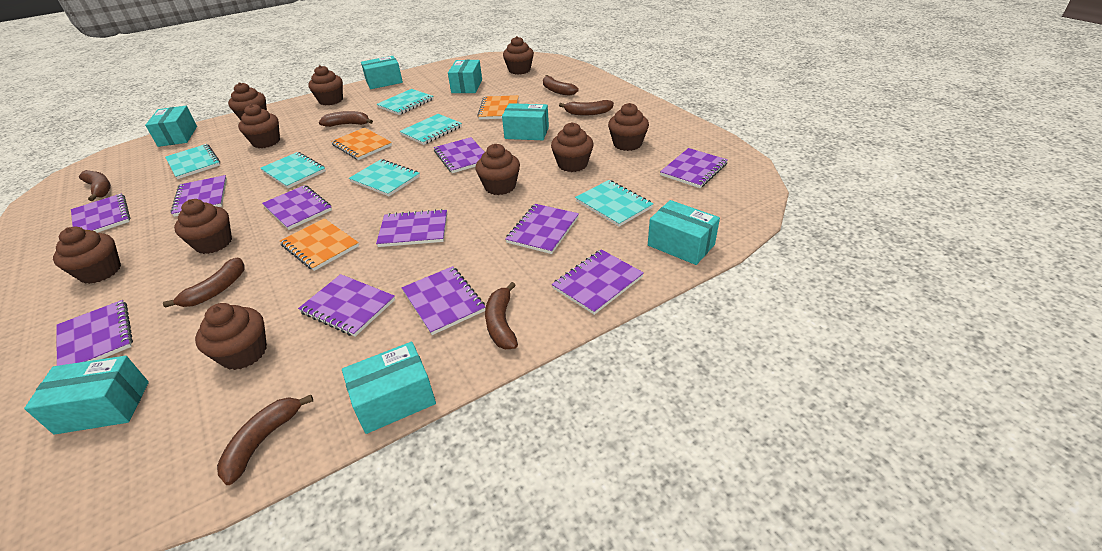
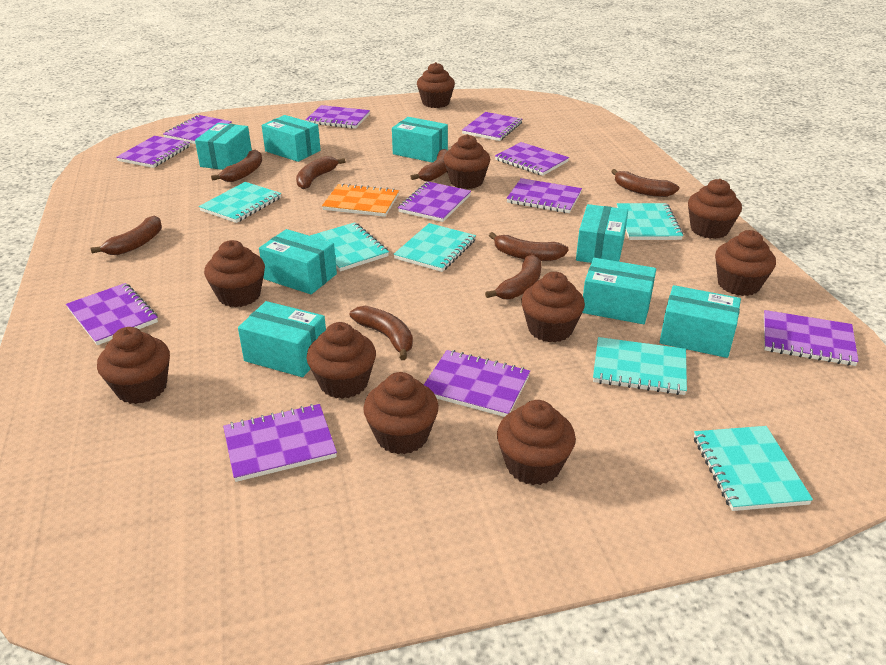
brown banana: [79,170,111,201] [163,258,245,308] [217,395,313,485] [319,111,373,127] [485,282,518,349] [543,75,578,96] [559,100,614,115] = 7 -> [91,215,162,255] [211,150,262,182] [296,156,346,189] [350,306,413,360] [410,149,448,181] [485,255,541,299] [489,232,569,261] [611,169,679,197] = 8
orange notebook: [280,218,359,271] [331,128,392,160] [477,95,518,119] = 3 -> [322,183,399,217] = 1
turquoise box: [24,356,149,435] [145,106,197,147] [342,342,436,434] [361,56,403,89] [448,60,482,93] [502,103,549,140] [648,200,720,265] = 7 -> [195,123,252,170] [238,301,326,377] [259,229,337,294] [262,115,321,162] [392,117,448,163] [576,204,628,263] [582,258,656,324] [659,285,741,358] = 8

